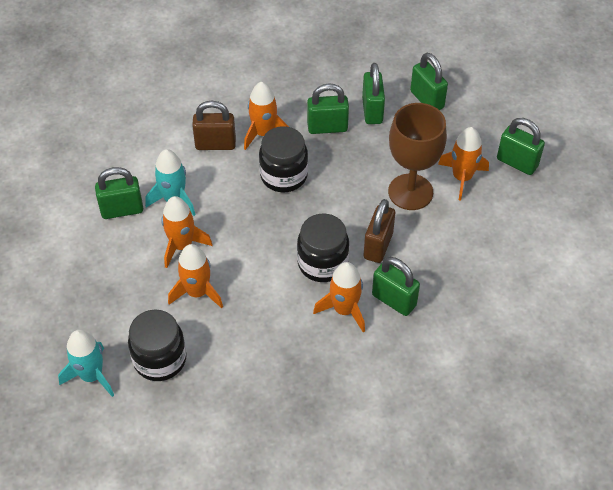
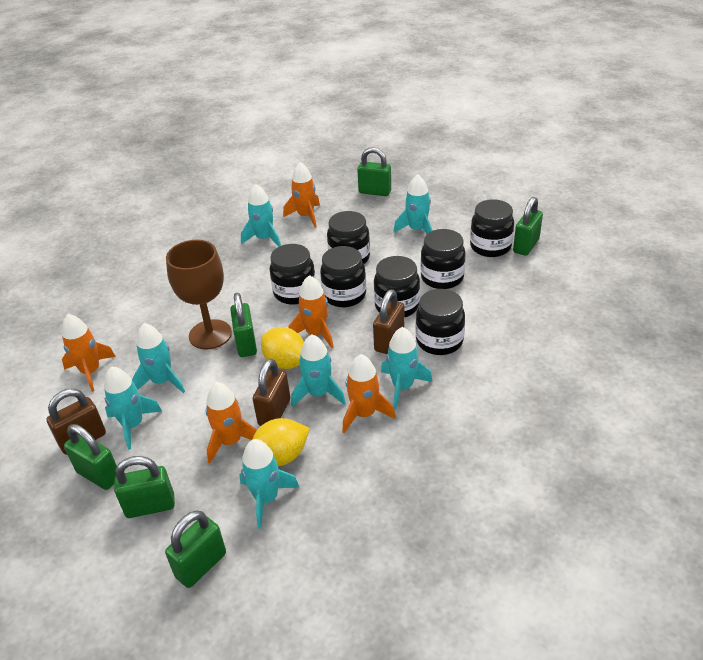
black jar: [128,310,187,381] [259,126,308,192] [297,214,349,282] = 3 -> [269,244,316,305] [320,246,366,307] [327,211,370,264] [374,256,420,318] [416,289,465,355] [420,229,466,289] [470,199,514,257] = 7
brown padlock: [192,101,236,150] [364,199,395,263] = 2 -> [46,389,106,455] [253,358,290,426] [373,289,405,354] = 3
turquoise rocket: [58,330,114,397] [145,149,195,216] = 2 -> [104,366,162,450] [132,323,185,393] [239,439,299,529] [241,184,281,247] [291,334,346,407] [381,327,433,409] [394,175,433,234] = 7
yellow lemon: none = 0 -> [252,418,310,466] [261,327,304,369] = 2

